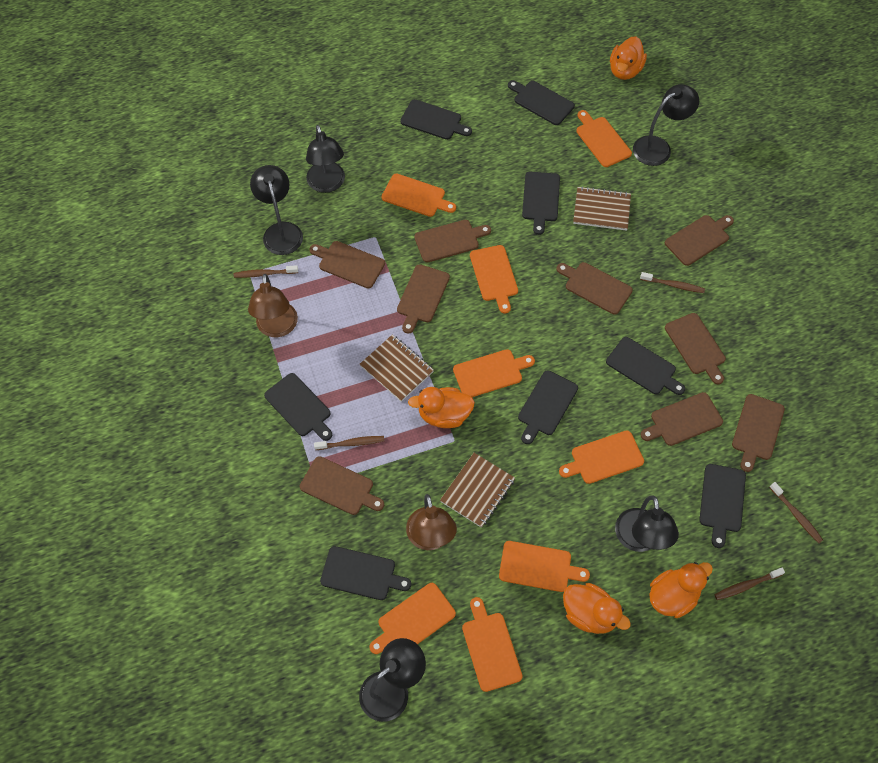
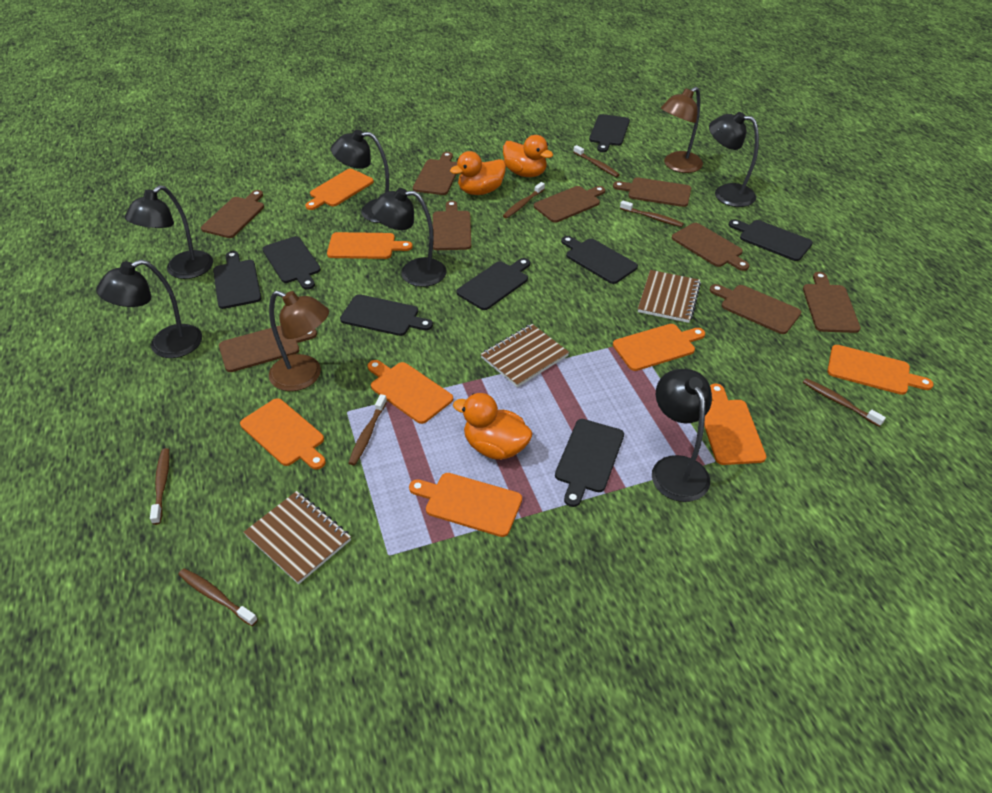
black lamp: [250,165,303,255] [306,125,345,193] [359,638,426,722] [615,495,679,552] [633,84,699,166] = 5 -> [96,259,202,358] [125,185,213,279] [331,130,389,223] [371,188,447,287] [652,369,712,502] [709,112,759,207] = 6
brown toothbrush: [234,265,298,278] [314,436,384,450] [640,272,705,293] [714,568,785,600] [769,482,823,543] = 5 -> [150,448,170,525] [178,568,258,626] [349,394,387,465] [503,182,545,218] [573,145,620,177] [620,200,684,227] [803,378,886,427] = 7
orange duck: [408,387,475,428] [563,583,631,634] [610,36,647,80] [649,562,713,618] = 4 -> [450,151,506,195] [453,393,533,460] [503,135,553,177] = 3

